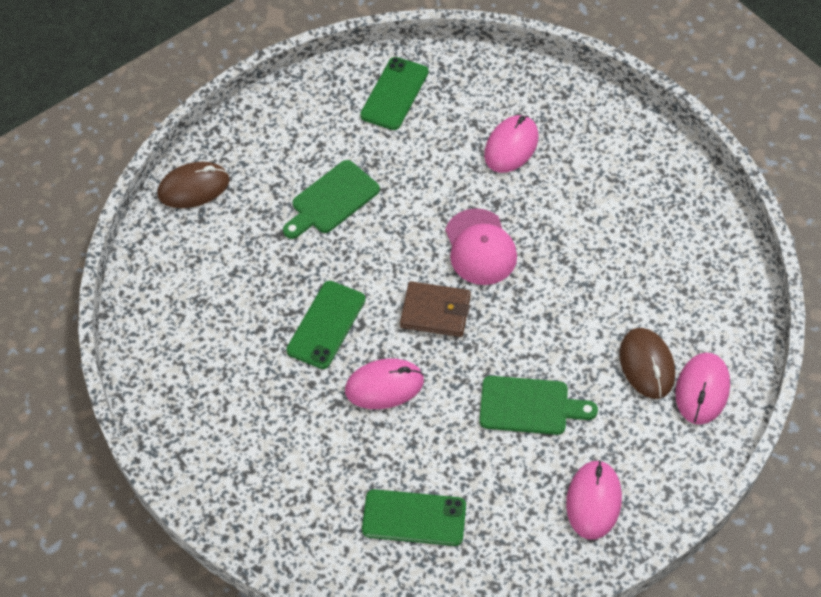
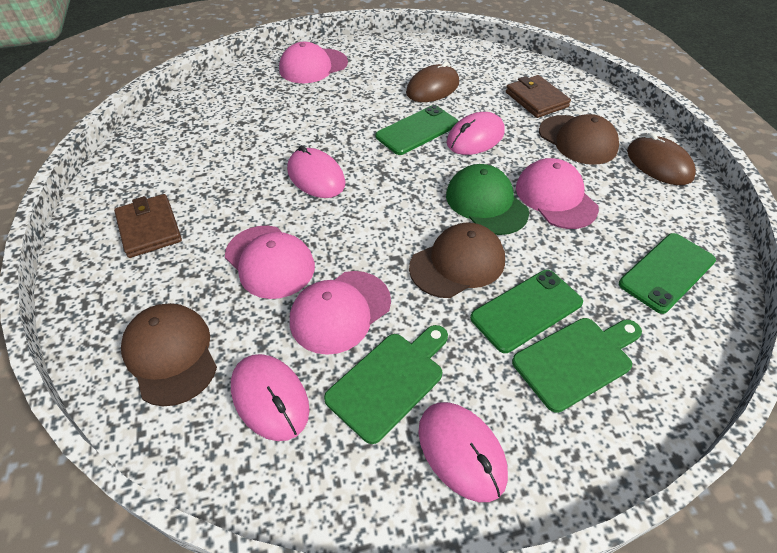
brown cap: none = 0 -> [121,303,217,406] [409,222,505,298] [539,114,619,165] = 3
brown wallet: [400,281,471,337] = 1 -> [114,194,182,258] [506,75,571,118] = 2
green cap: none = 0 -> [446,164,529,235] = 1
pink cap: [445,208,517,285] = 1 -> [225,226,315,299] [279,42,348,83] [290,271,391,355] [516,158,599,229] = 4

